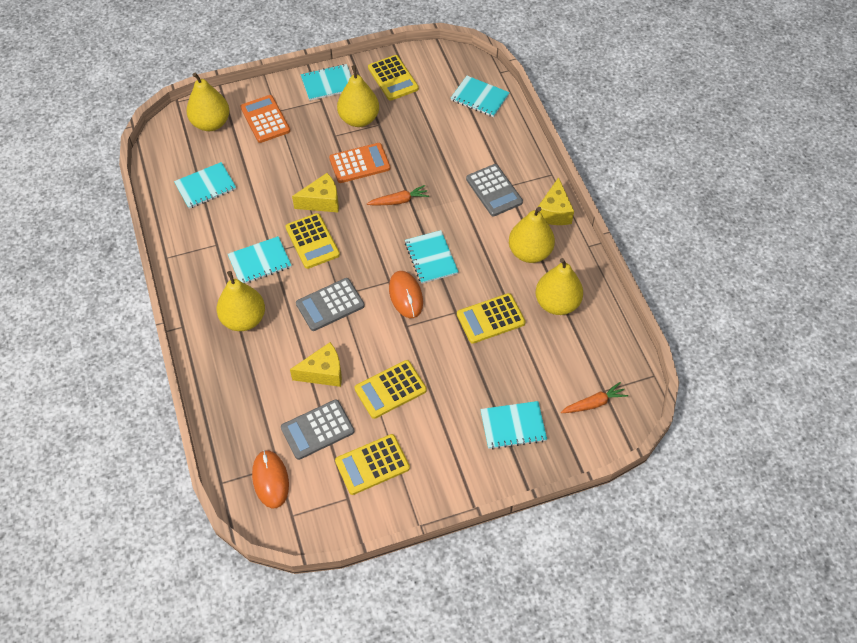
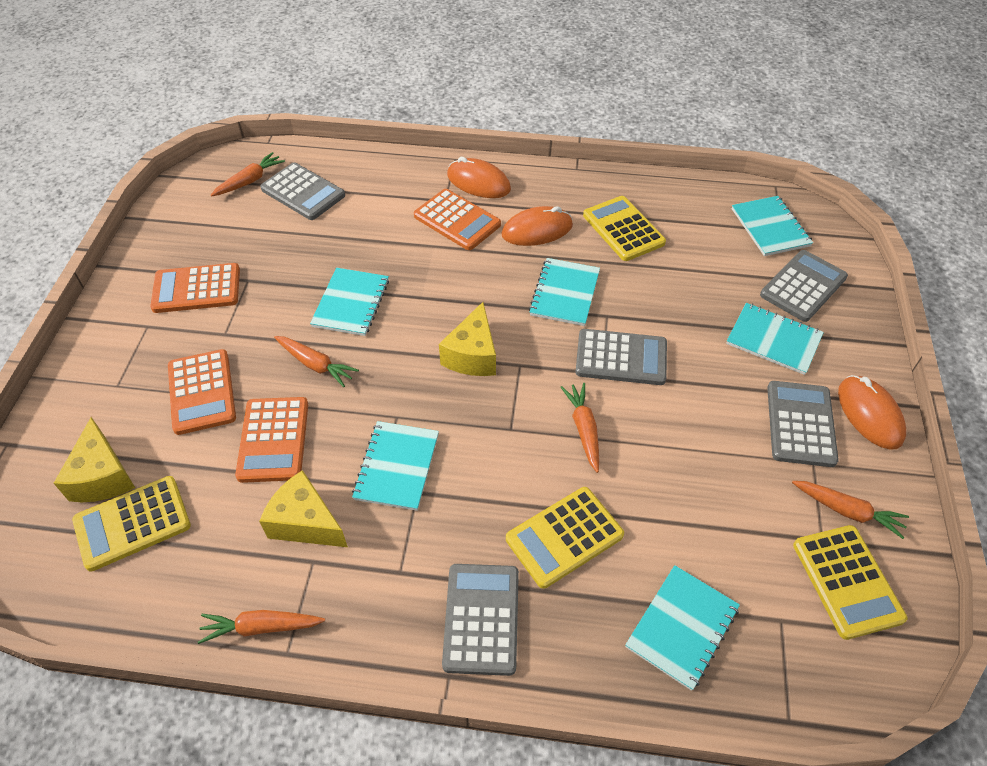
grey calculator: [281,399,354,460] [296,278,365,331] [466,164,523,216] = 3 -> [260,163,345,220] [442,564,519,676] [575,329,667,385] [760,250,848,322] [767,381,839,467] = 5
orange calculator: [240,95,290,143] [329,143,390,183] = 2 -> [150,263,240,313] [168,349,236,435] [235,397,308,483] [414,189,501,250] = 4
orange carrot: [367,185,429,205] [561,382,628,413] = 2 -> [198,610,325,644] [211,152,285,197] [274,336,359,387] [561,383,599,473] [792,481,909,539] = 5
orange mouse: [252,450,289,508] [389,271,423,318] = 2 -> [447,157,511,198] [502,206,573,246] [838,375,906,450] = 3
yellow calculator: [285,213,340,269] [335,434,410,495] [355,360,427,419] [368,55,419,101] [457,293,526,344] = 5 -> [72,476,191,572] [506,487,624,589] [583,196,666,261] [793,525,907,640] = 4
yellow pear: [186,73,230,131] [217,271,265,331] [337,65,379,127] [509,207,555,263] [535,258,583,315] = 5 -> none = 0

